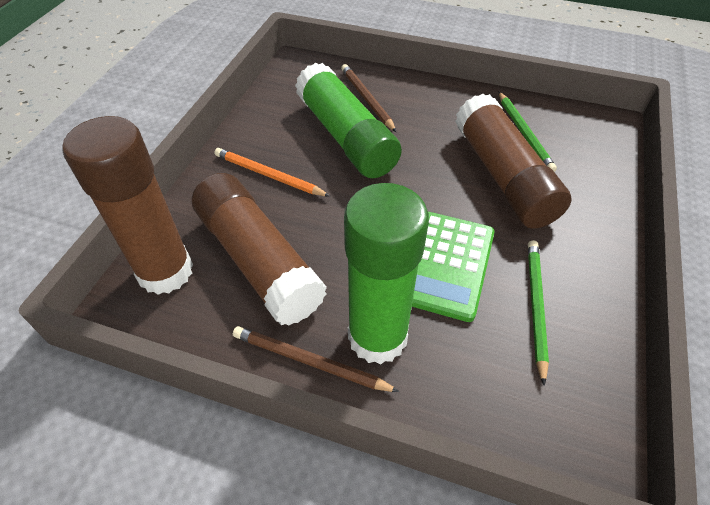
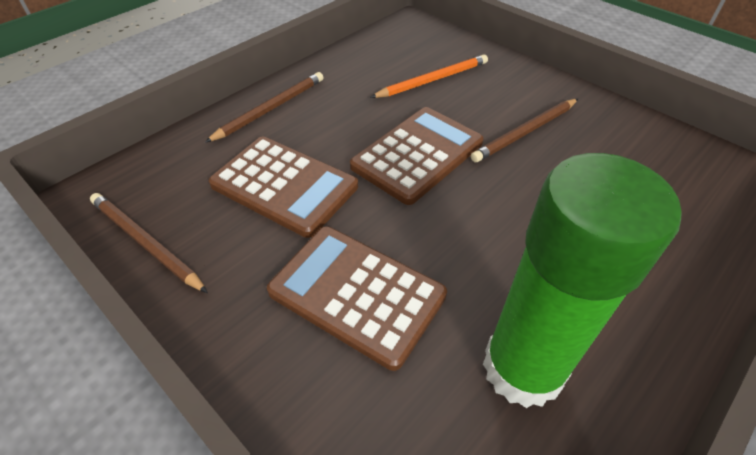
brown calculator: none = 0 -> [209,136,358,238] [267,226,447,371] [350,107,483,205] = 3
brown glue stick: [63,116,193,295] [192,173,327,326] [455,94,572,229] = 3 -> none = 0
brown pencil: [233,326,400,392] [341,64,396,132] = 2 -> [90,193,208,293] [205,72,324,143] [471,99,578,163] = 3
green calculator: [412,212,495,322] = 1 -> none = 0
green glue stick: [295,63,402,178] [344,183,429,365] = 2 -> [483,153,682,408] = 1
green pencil: [499,92,557,172] [528,240,549,386] = 2 -> none = 0

